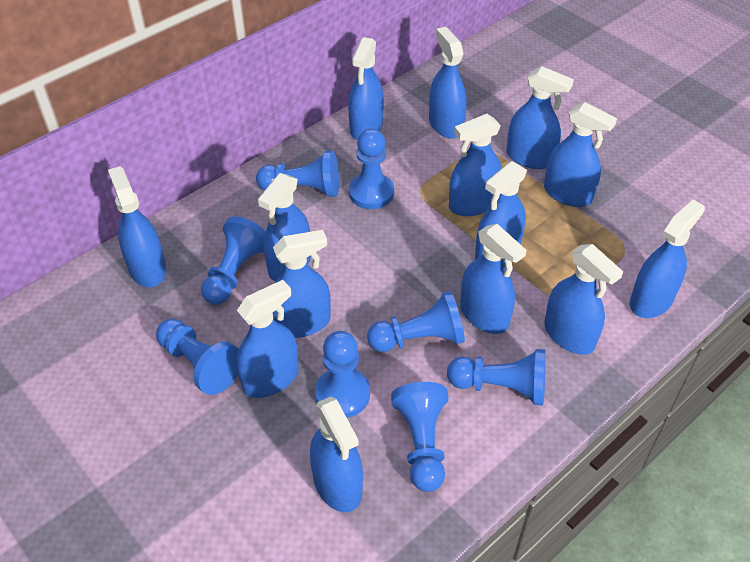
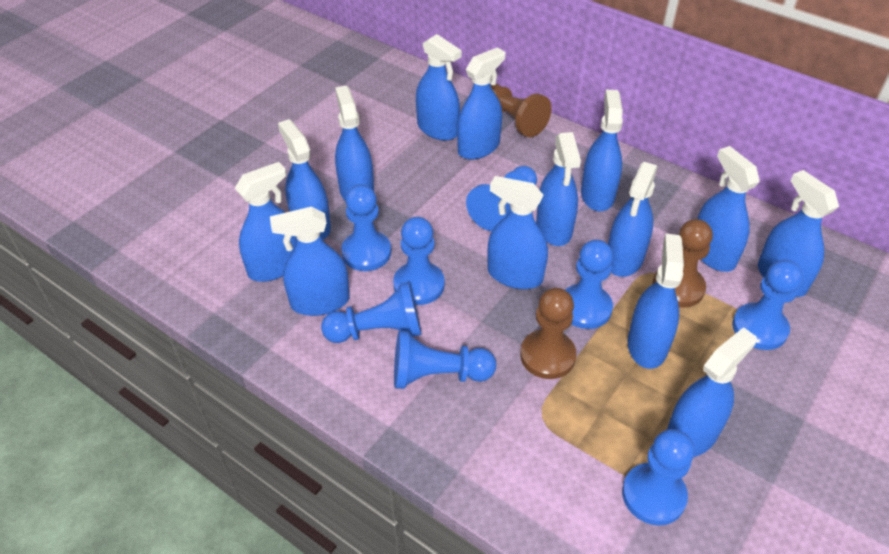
brown pawn: none = 0 -> [490,84,551,137] [520,288,577,379] [652,219,713,308] = 3

